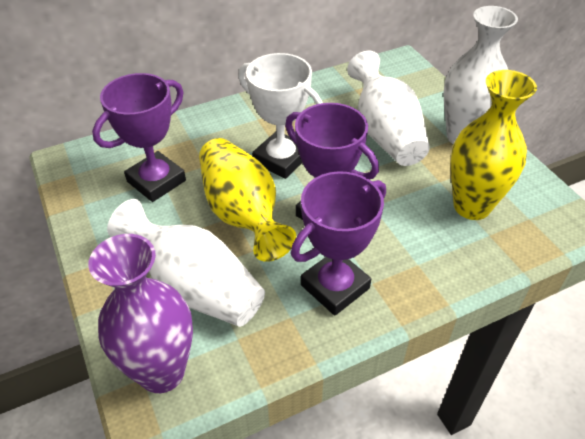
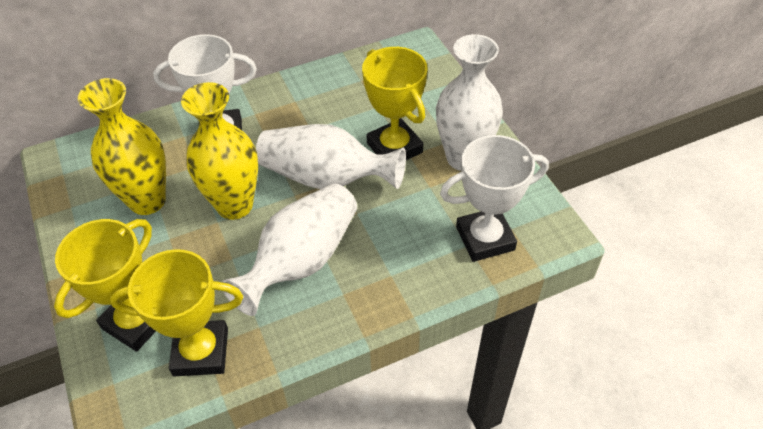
purple trophy: [92,73,186,202] [285,103,379,220] [291,171,386,316] = 3 -> none = 0
purple vase: [88,234,193,393] = 1 -> none = 0
white trophy: [238,53,323,179] = 1 -> [153,34,257,130] [440,135,549,262] = 2
yellow trophy: none = 0 -> [54,219,156,352] [110,249,243,376] [362,47,428,160] = 3

